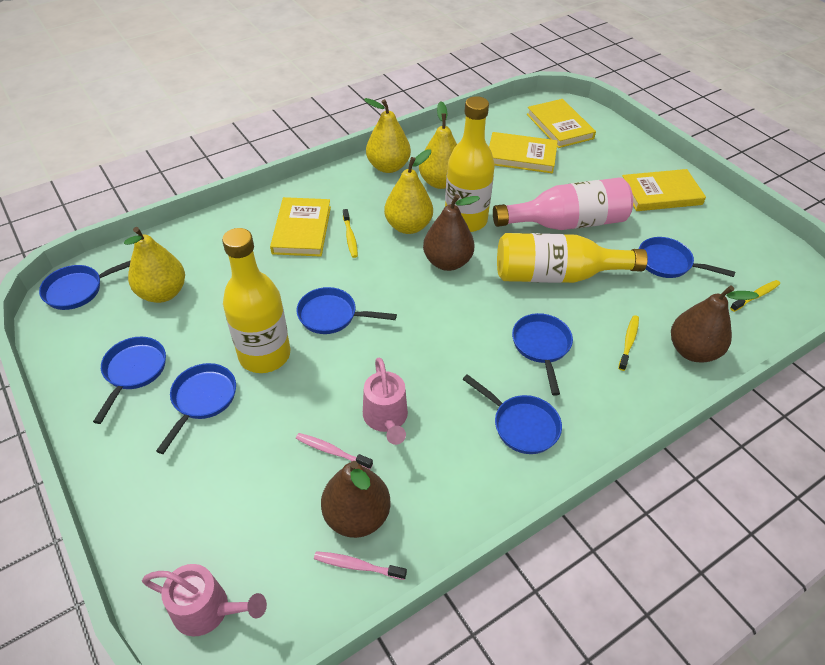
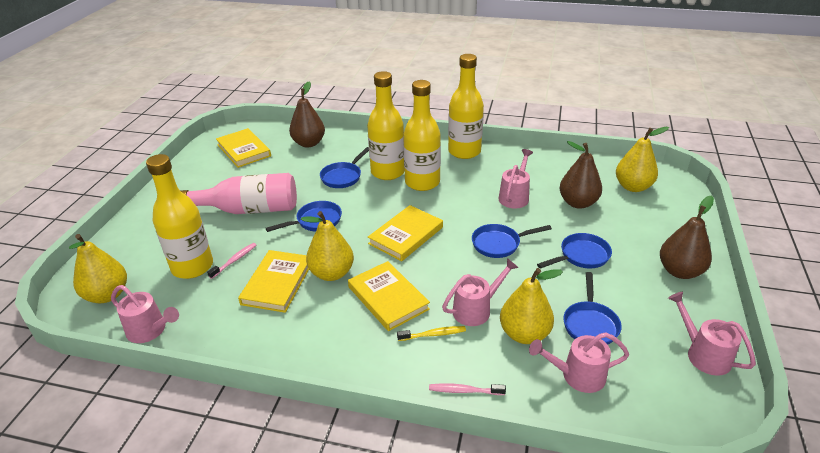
blue pan: [39,260,131,310] [93,337,166,424] [156,363,236,454] [296,287,397,334] [462,374,562,454] [512,313,573,396] [639,237,735,278] = 7 -> [266,201,342,232] [320,147,369,188] [472,224,552,258] [537,233,612,269] [563,272,622,345] = 5
pink watering can: [142,564,267,636] [363,357,408,445] = 2 -> [111,285,179,343] [442,258,519,326] [499,149,533,208] [529,332,629,393] [668,292,756,376] = 5
yellow bottle: [222,228,290,373] [445,96,495,232] [497,233,648,283] = 3 -> [146,154,213,279] [367,71,405,180] [403,80,441,191] [448,54,484,159] = 4
yellow toothbrush: [343,209,358,258] [618,315,639,371] [730,280,780,312] = 3 -> [397,326,466,341] = 1

